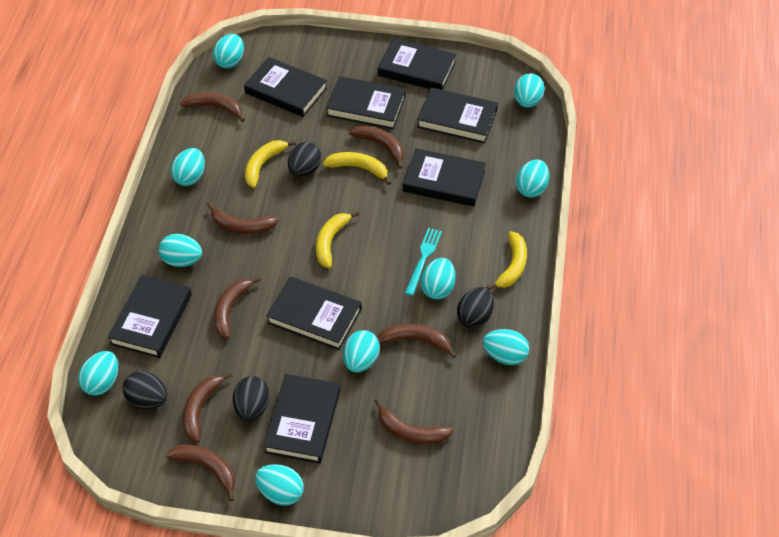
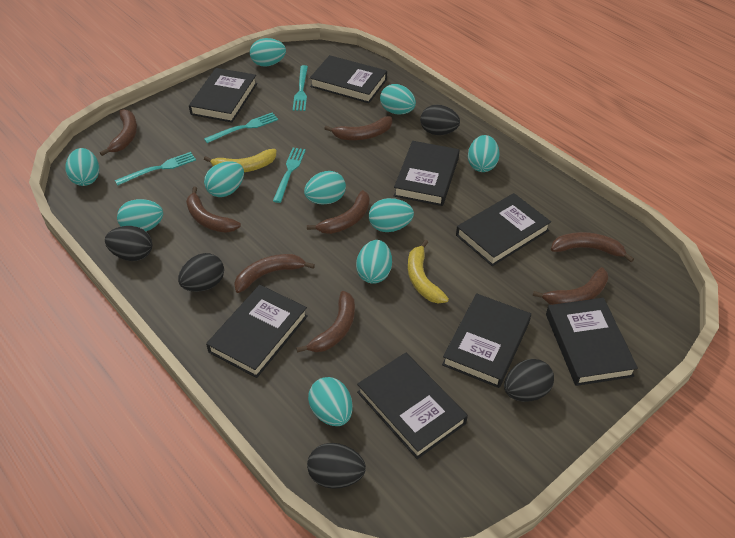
black egg: [123,371,168,409] [233,376,270,421] [288,142,321,177] [457,287,494,328] = 4 -> [105,226,152,261] [178,253,224,292] [307,443,366,489] [420,105,460,135] [504,359,554,402] = 5
turquoise fork: [405,228,442,296] = 1 -> [115,152,196,186] [204,112,278,143] [273,148,306,203] [293,65,308,111] = 4
yellow banana: [245,140,296,188] [316,211,359,268] [323,152,391,185] [487,231,527,290] = 4 -> [204,149,276,172] [408,240,449,304] = 2

